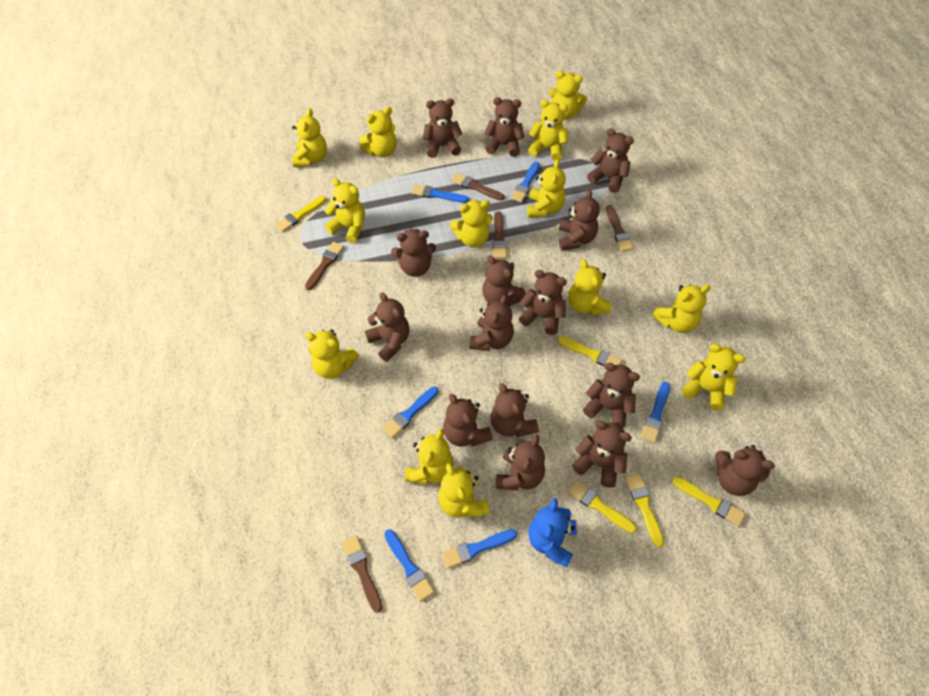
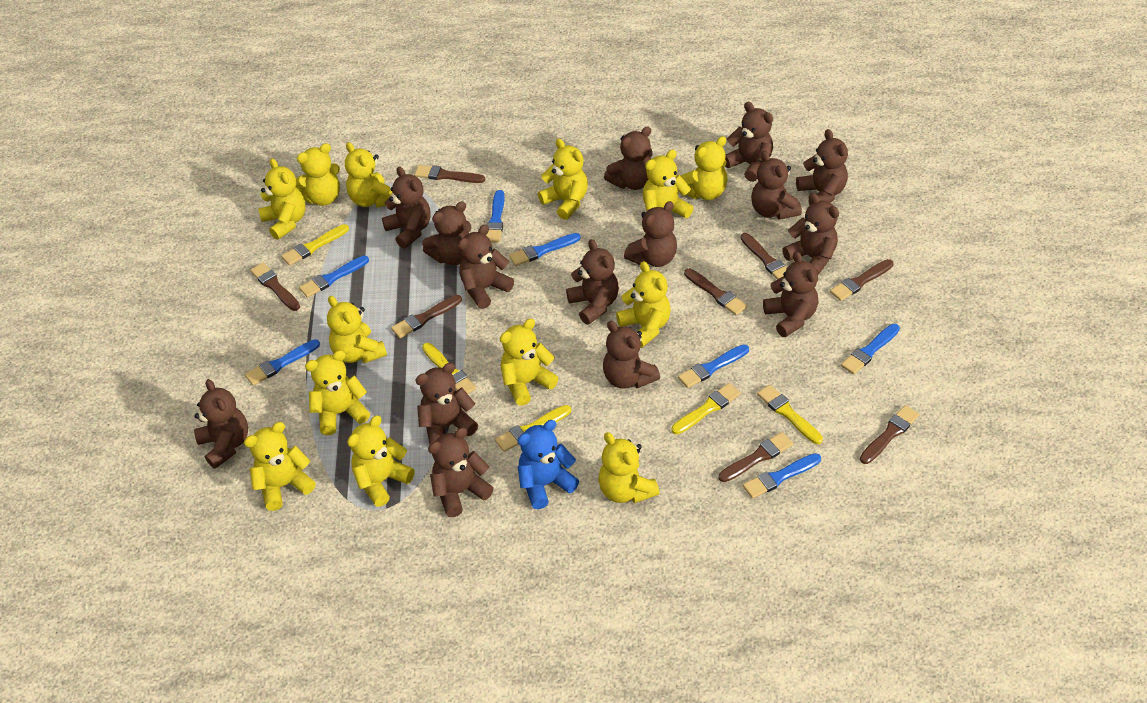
blue brush: [382,386,438,438] [384,529,434,601] [411,184,469,203] [442,529,517,568] [511,162,540,203] [641,382,670,443] = 6 -> [245,339,320,386] [299,256,369,298] [486,190,505,243] [509,233,581,266] [678,344,749,388] [743,453,821,499] [841,324,900,375] = 7
brown brush: [305,242,344,290] [342,535,382,613] [451,173,504,200] [493,211,507,259] [606,205,633,252] = 5 -> [250,263,300,311] [391,295,462,338] [414,165,485,183] [684,268,747,315] [719,432,793,482] [740,233,787,280] [830,259,893,301] [860,405,920,464] = 8

